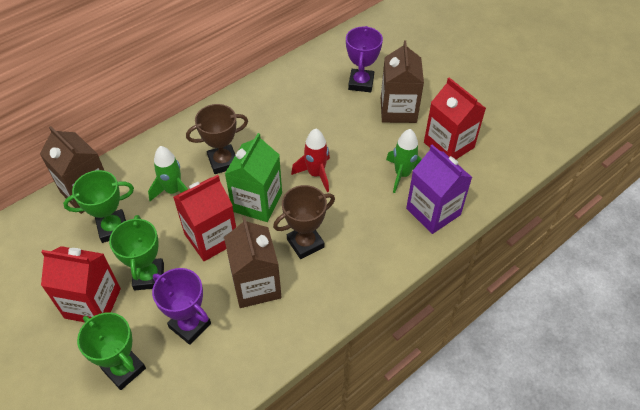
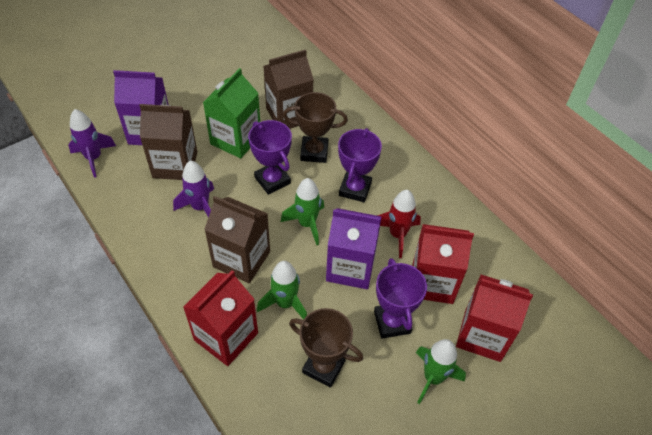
green rocket: [148,146,188,201] [386,129,422,193] = 2 -> [257,261,307,320] [281,178,324,245] [416,339,466,404] = 3
green trophy: [63,170,134,243] [77,312,146,390] [109,215,164,290] = 3 -> none = 0
purple carton: [406,144,472,234] = 1 -> [113,70,168,145] [326,208,381,289] = 2
purple rocket: none = 0 -> [68,109,116,178] [173,160,214,217] = 2
purple trophy: [152,268,211,345] [346,26,383,92] = 2 -> [248,120,292,195] [338,128,382,202] [374,258,427,339] = 3

